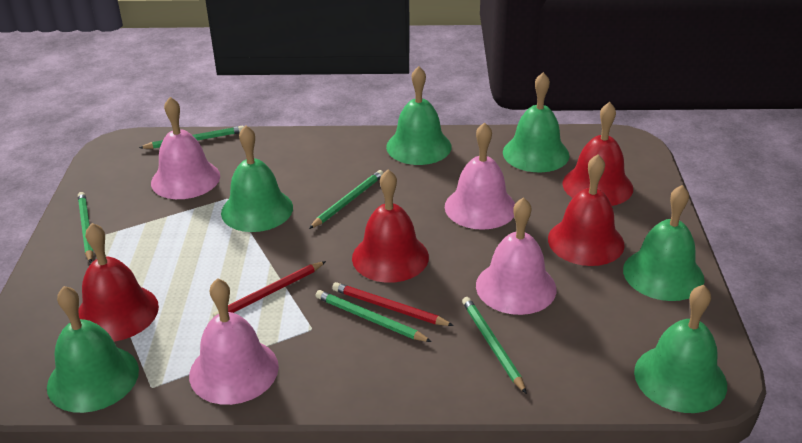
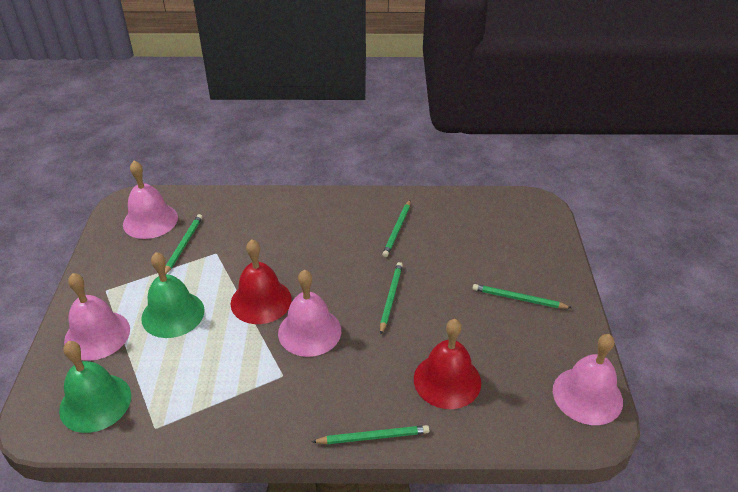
green bell: [47,286,139,413] [221,125,293,232] [386,66,451,165] [503,72,570,172] [623,185,705,301] [634,285,727,413] = 6 -> [59,341,131,433] [141,252,205,338] = 2
red bell: [79,223,159,342] [352,170,429,283] [548,154,625,266] [563,102,633,206] = 4 -> [231,239,292,324] [414,319,481,409] = 2
red pencil: [213,261,326,317] [332,282,454,326] = 2 -> none = 0

